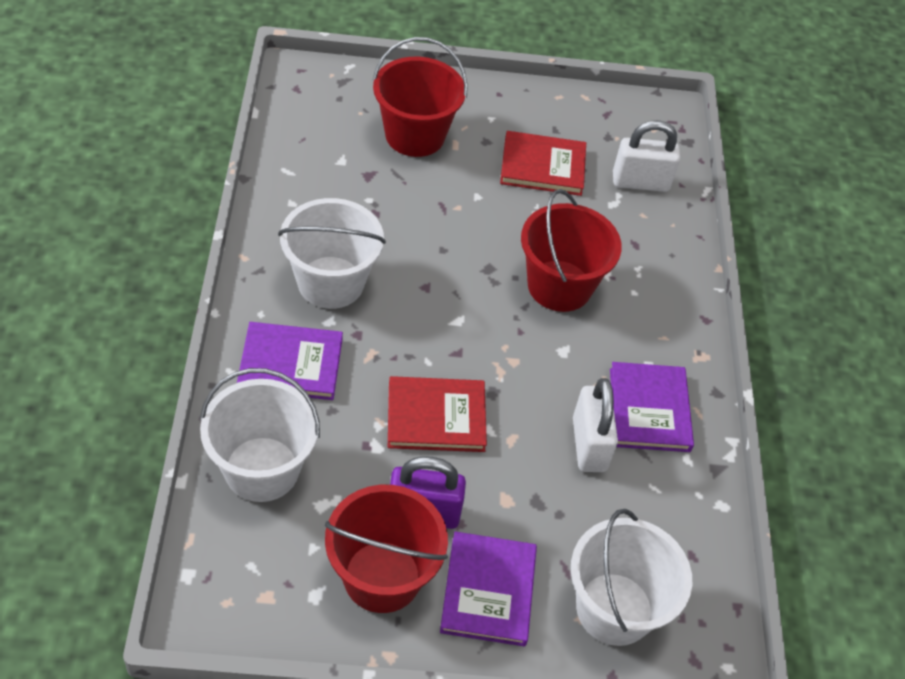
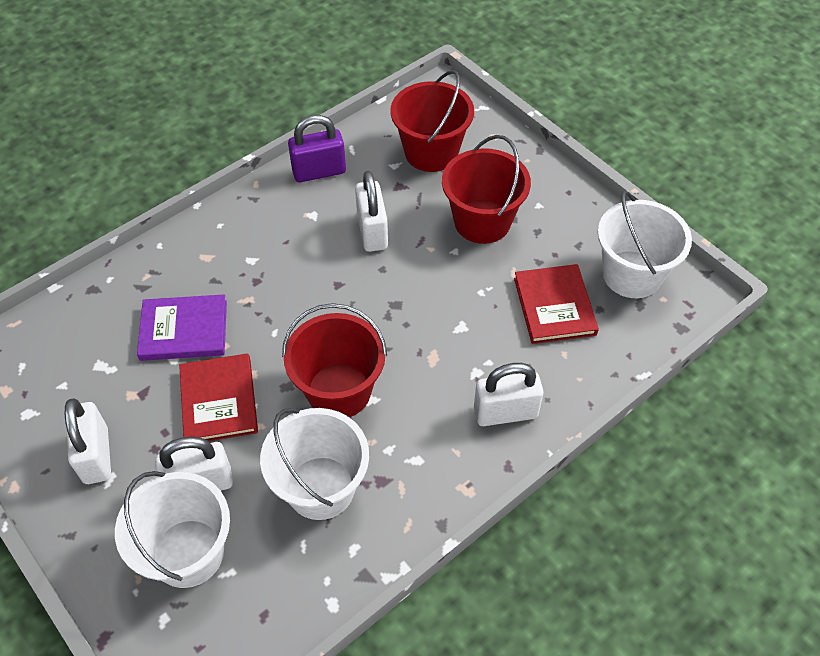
purple book: [237,322,343,400] [440,531,537,647] [610,362,694,452] = 3 -> [137,294,227,361] = 1
white padlock: [573,378,618,472] [613,120,680,192] = 2 -> [65,398,111,484] [155,437,233,491] [355,171,388,252] [474,363,544,426] = 4

